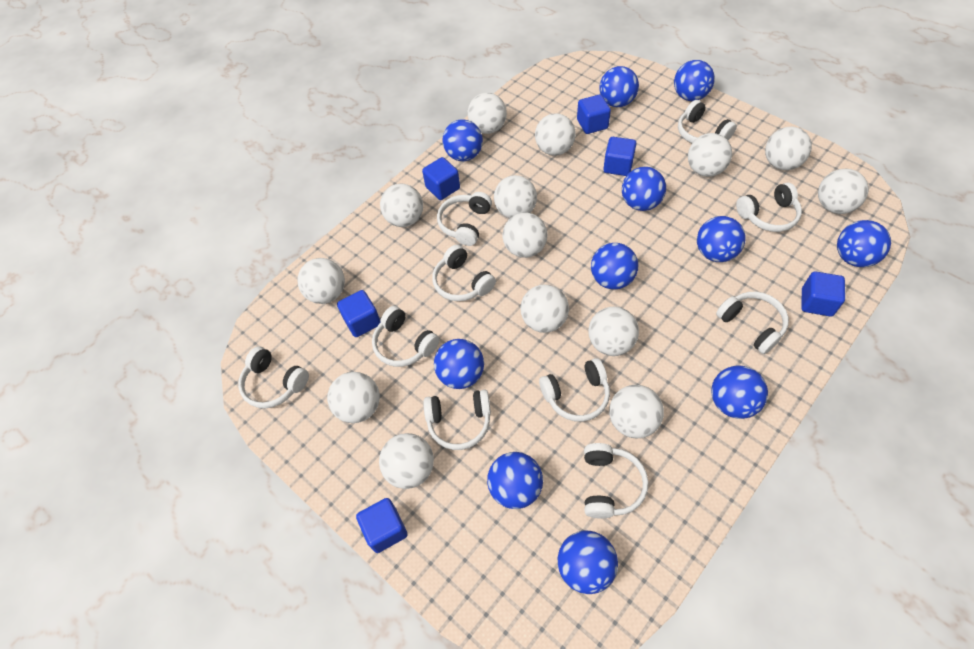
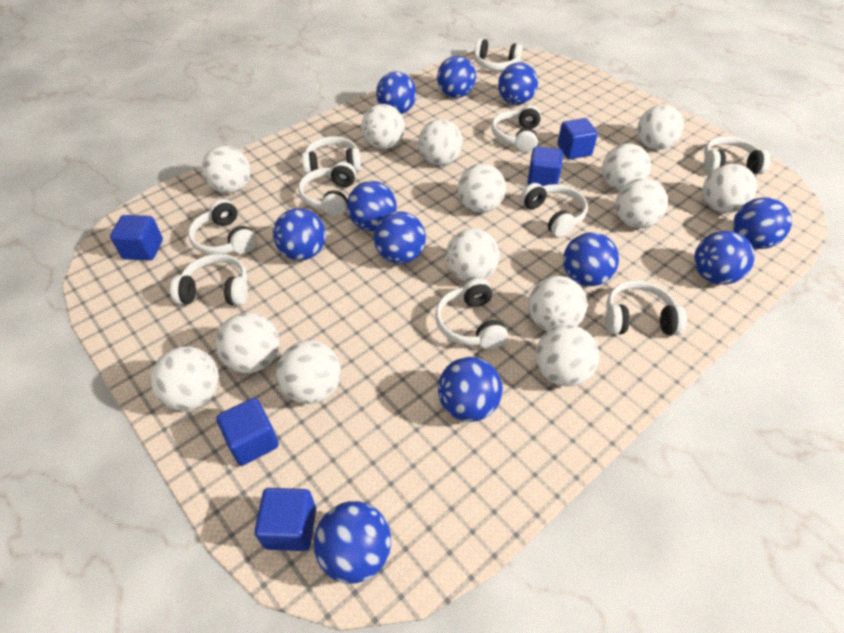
blue cube: [337,290,381,337] [356,498,408,553] [422,157,460,200] [577,94,611,134] [603,137,636,176] [801,271,845,316] = 6 -> [110,215,163,260] [216,398,279,466] [254,488,316,551] [528,147,563,186] [557,118,598,159] = 5

